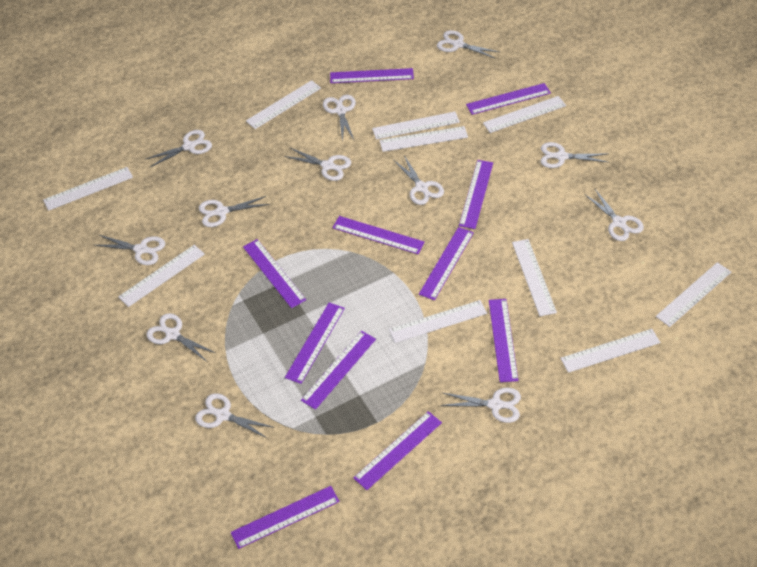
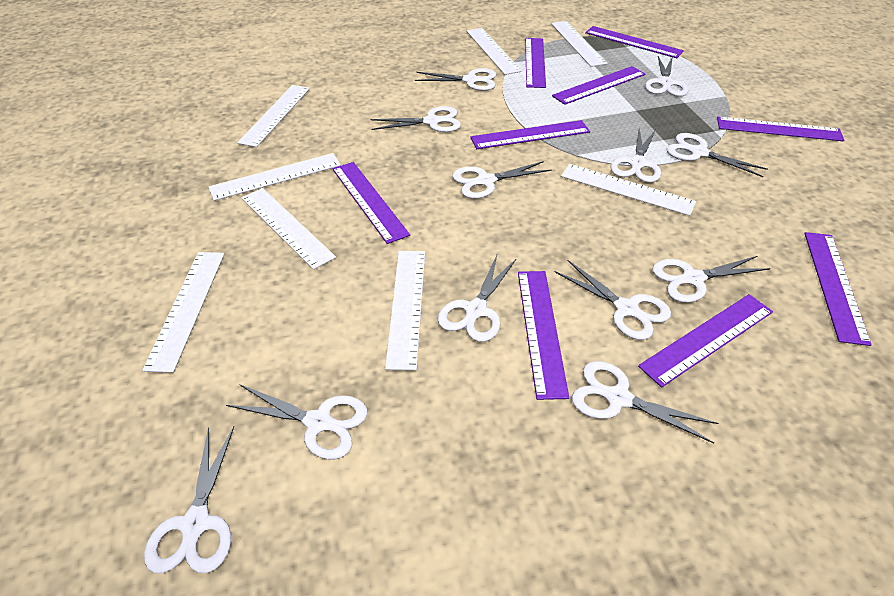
purple ruler: [231,486,339,549] [243,239,306,308] [285,302,345,384] [301,331,376,410] [330,68,414,83] [332,216,425,254] [353,411,442,490] [419,227,474,300] [459,160,493,229] [466,83,551,115] [489,299,518,382] = 11 -> [332,162,410,244] [470,120,590,149] [518,271,569,400] [525,38,546,88] [552,66,645,105] [585,26,684,58] [638,294,773,387] [717,117,844,141] [804,232,872,346] = 9
white ruler: [43,167,133,211] [118,245,205,307] [246,80,321,129] [372,112,460,140] [379,126,468,152] [389,300,487,343] [483,96,566,133] [512,239,557,316] [560,329,660,373] [656,262,731,327] = 10 -> [142,252,225,373] [209,153,341,201] [237,85,310,147] [241,188,336,270] [385,251,425,371] [466,28,522,75] [551,21,608,67] [561,164,696,216] = 8

